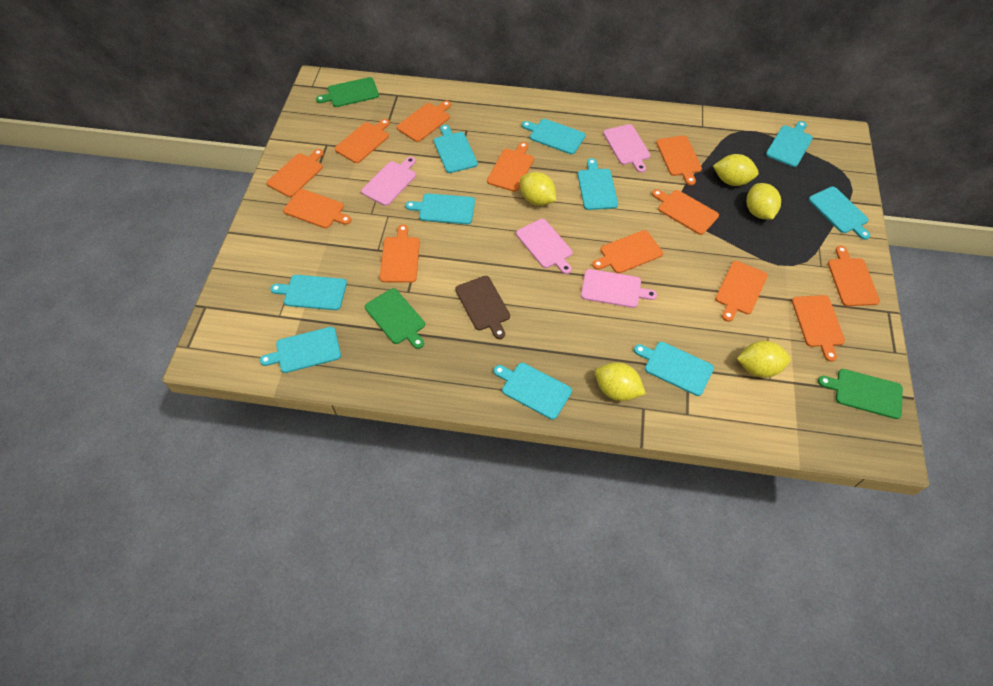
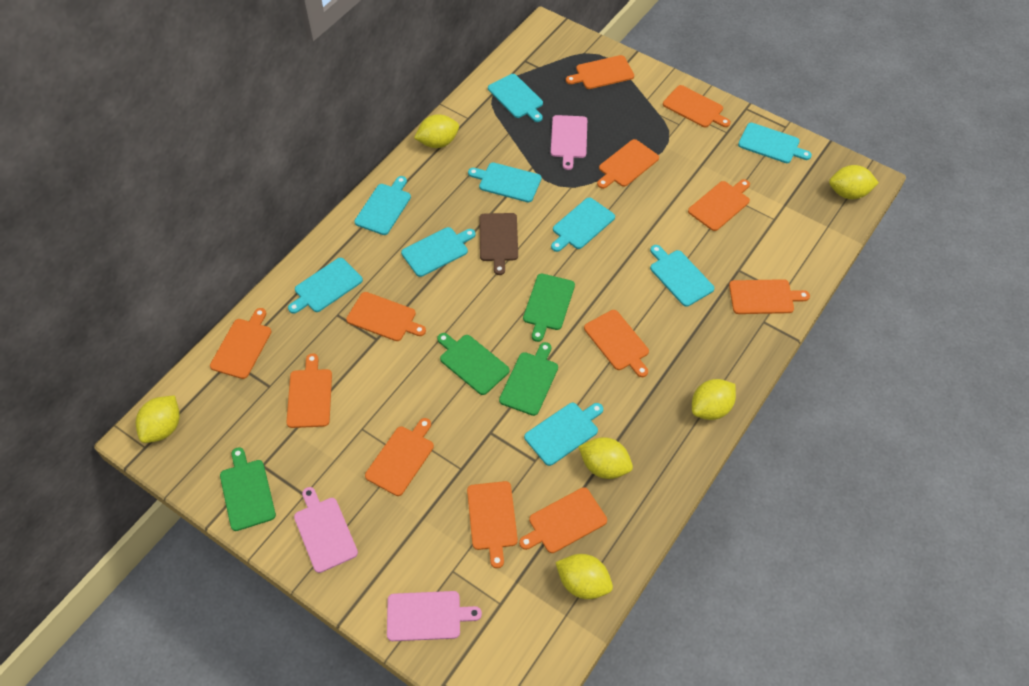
green cutting board: [316,77,379,107] [365,288,425,349] [818,369,903,419] = 3 -> [220,447,276,531] [437,333,510,395] [499,342,558,416] [523,274,575,342] = 4
pink cutting board: [361,157,416,206] [516,219,573,274] [581,269,657,308] [603,124,650,173] = 4 -> [294,487,358,573] [387,591,482,641] [551,115,587,170] = 3
turquoise cutting board: [260,327,341,373] [270,275,347,310] [405,193,475,224] [434,125,478,173] [494,363,572,420] [522,119,585,154] [578,158,618,210] [634,342,714,396] [766,121,813,167] [809,187,871,240] = 10 -> [288,258,363,314] [354,176,411,235] [401,227,476,277] [468,163,542,202] [488,74,543,122] [524,403,603,466] [551,198,615,252] [650,245,714,307] [738,123,812,163] = 9
yellow lemon: [520,172,556,206] [595,362,646,401] [713,154,759,186] [737,341,791,378] [747,183,781,219] = 5 -> [136,395,180,443] [414,114,459,148] [555,554,613,599] [578,437,633,479] [692,379,736,420] [829,165,879,199] = 6

